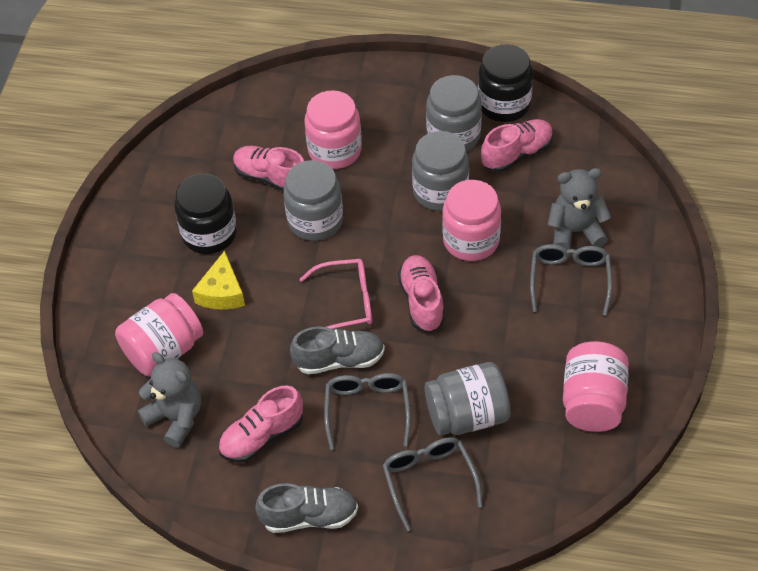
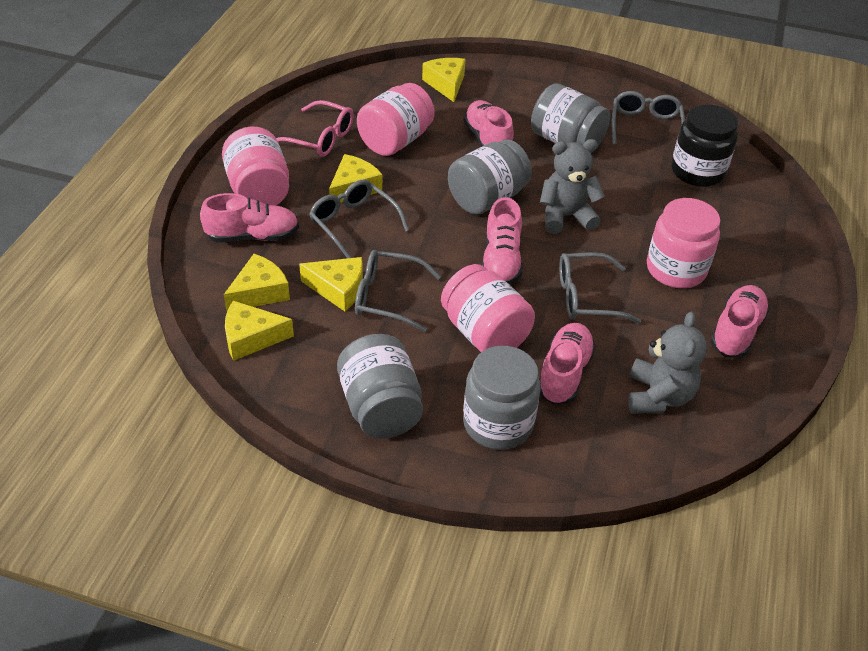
black jar: [174,174,237,254] [478,44,533,122] = 2 -> [671,104,738,187] = 1
grey glasses: [324,373,411,450] [382,437,483,531] [530,244,612,315] = 3 -> [309,180,409,258] [355,250,441,332] [559,252,641,324] [612,91,685,145] = 4
grey shoe: [255,483,358,533] [290,327,385,374] = 2 -> none = 0
pink shoe: [218,386,303,463] [233,146,304,191] [398,255,445,332] [481,119,553,172] = 4 -> [200,193,299,243] [463,100,514,147] [482,197,523,284] [539,323,596,405] [710,285,770,358] = 5
yellow cheese: [192,251,245,310] = 1 -> [224,254,290,312] [225,301,294,361] [299,257,363,311] [329,154,382,203] [422,58,466,102] = 5

